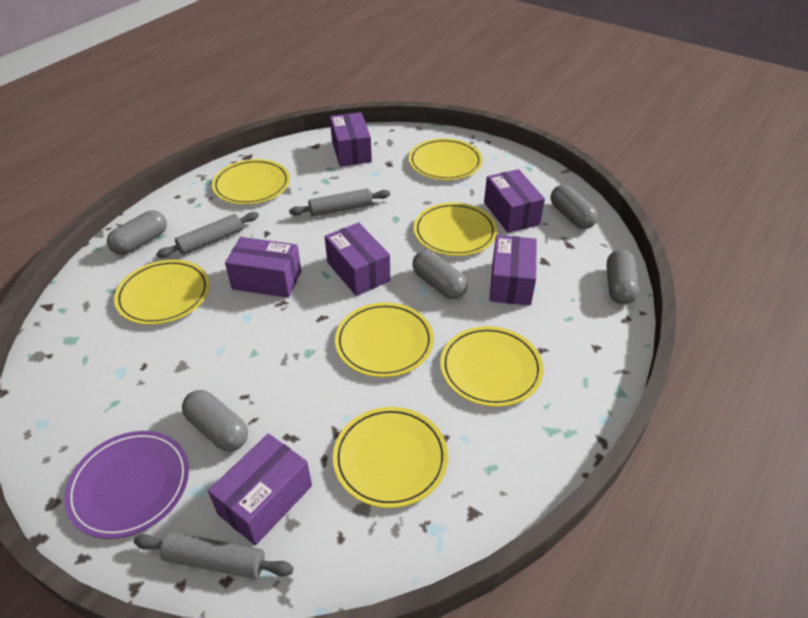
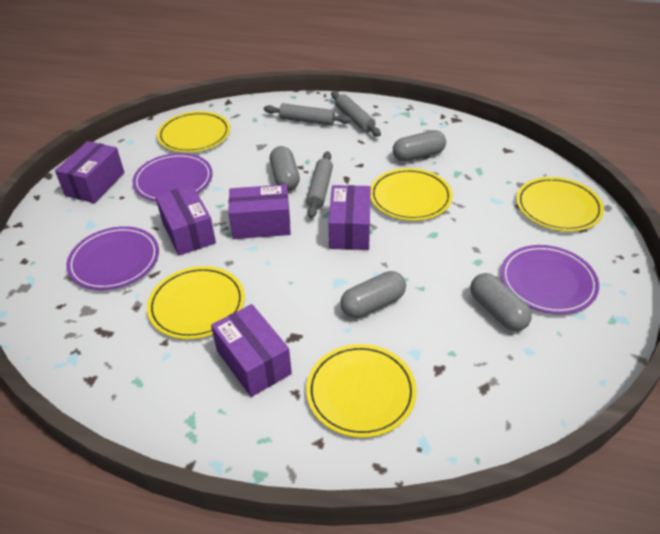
grey capsule: [107,211,167,255] [182,390,248,451] [412,251,467,299] [550,184,598,229] [607,249,639,304] = 5 -> [270,146,300,191] [340,271,406,318] [393,130,446,162] [470,273,532,331] = 4
purple box: [208,433,312,545] [225,237,301,298] [324,222,390,296] [330,112,372,166] [484,169,545,233] [489,235,537,306] = 6 -> [55,141,124,203] [155,185,216,256] [211,304,292,397] [228,185,291,239] [328,185,371,250] = 5
purple plate: [64,431,189,539] = 1 -> [66,226,159,290] [133,153,213,201] [501,245,599,314] = 3
yellow plate: [114,260,210,325] [212,159,290,205] [333,407,448,508] [335,302,434,377] [409,138,482,180] [414,202,497,256] [440,326,544,407] = 7 -> [147,266,245,339] [157,111,230,153] [306,344,417,438] [371,168,453,221] [516,177,604,232] = 5

